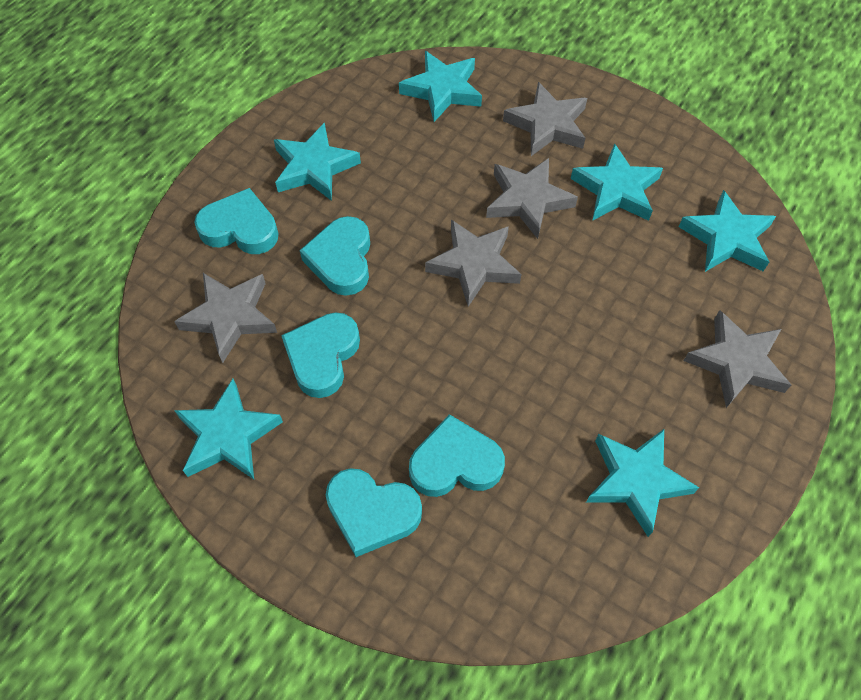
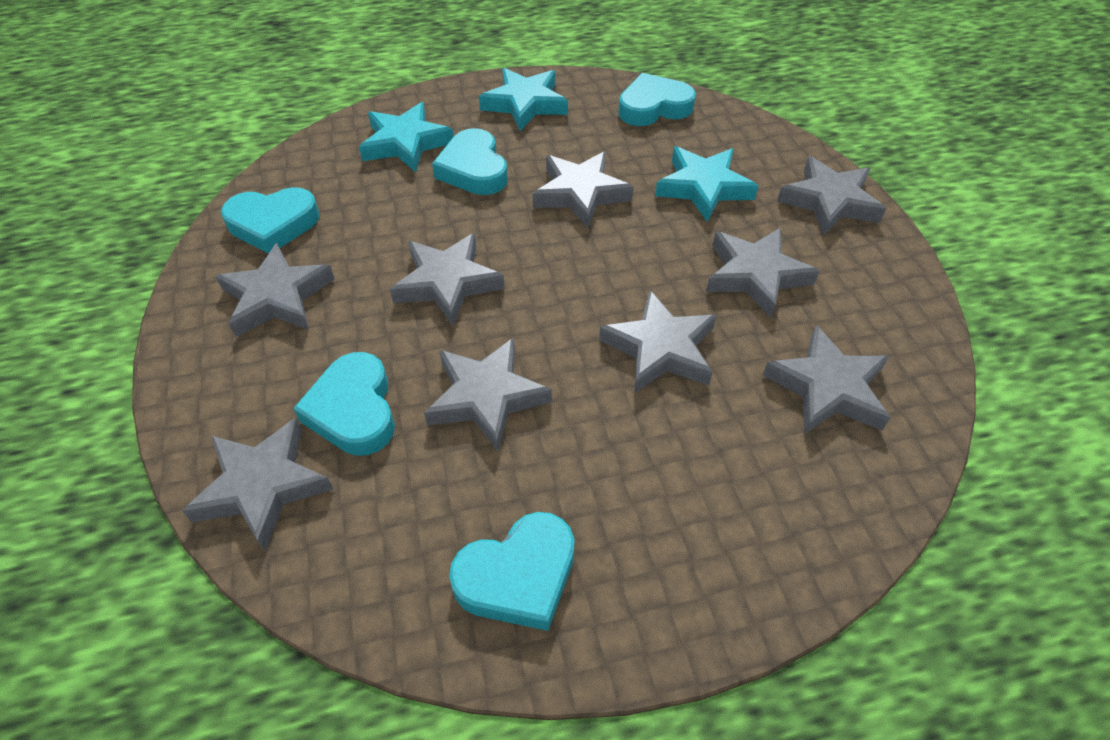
grey star: [174,273,277,363] [425,220,521,307] [486,158,578,239] [503,82,587,156] [683,310,791,408] = 5 -> [182,418,333,551] [215,243,335,337] [390,233,505,326] [424,337,552,451] [533,152,634,229] [599,290,717,393] [706,228,819,318] [763,325,890,434] [777,156,886,235] = 9
turquoise star: [174,379,283,479] [274,122,361,201] [399,51,482,122] [571,143,663,221] [586,429,699,537] [679,190,776,272] = 6 -> [359,102,454,172] [479,68,568,131] [655,146,759,222] = 3

